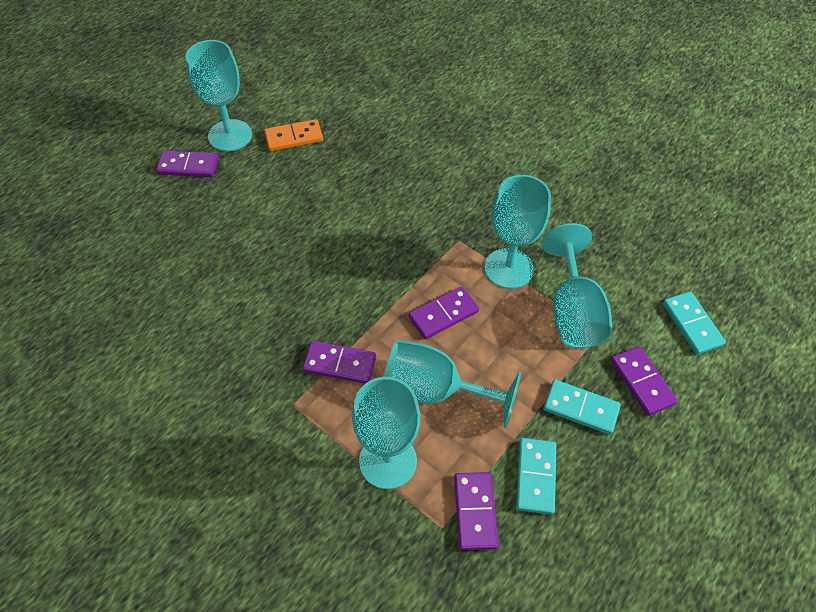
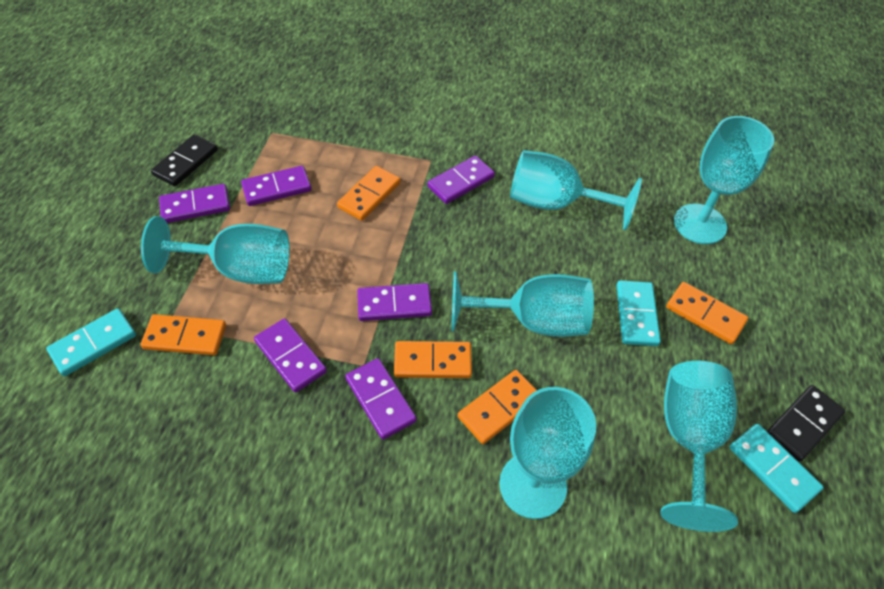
black domino: none = 0 -> [151,134,218,186] [767,385,845,462] = 2
orange domino: [264,119,323,151] = 1 -> [141,314,226,355] [337,166,401,221] [394,341,472,378] [458,370,537,444] [666,282,748,344] = 5
purple domino: [156,150,219,177] [303,341,376,384] [409,286,479,339] [454,472,499,550] [611,346,677,416] = 5 -> [159,184,230,223] [241,166,312,206] [254,318,327,393] [345,358,417,440] [357,283,432,321] [427,156,495,204] = 6
turquoise goblet: [185,40,252,151] [352,377,420,489] [384,340,521,428] [485,175,551,289] [542,223,613,348] = 5 -> [141,216,290,284] [451,271,594,337] [500,387,596,519] [510,150,642,231] [660,361,738,532] [674,116,774,244] = 6

